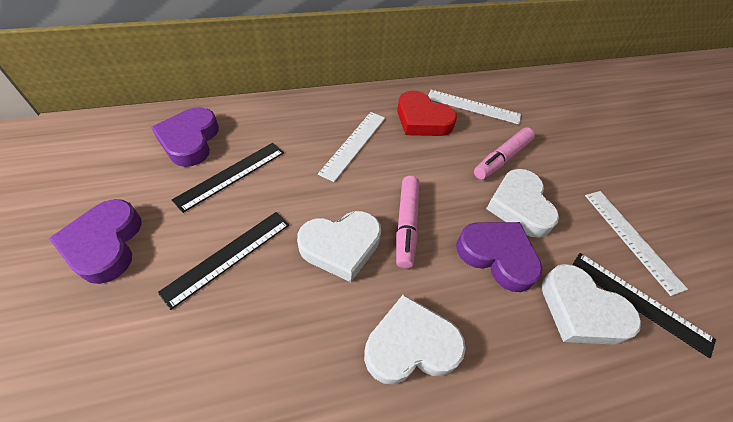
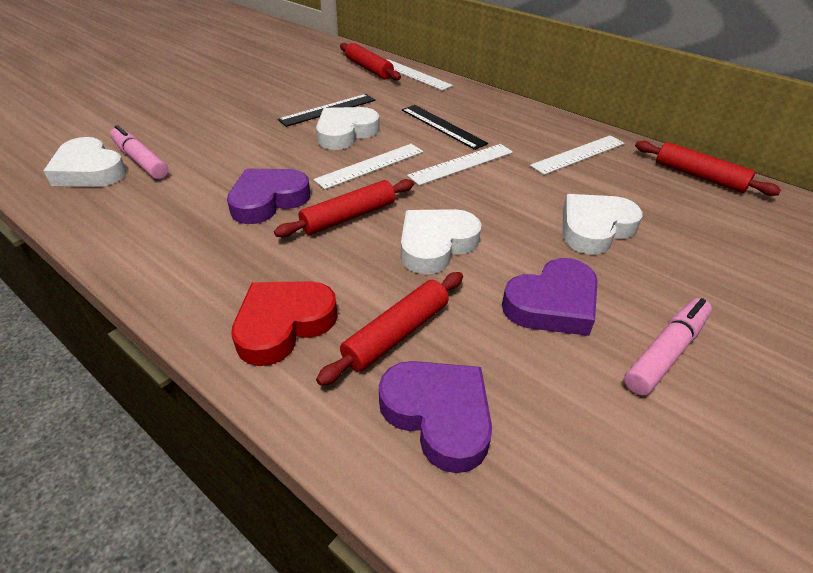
black ruler: [158,212,290,310] [172,143,284,213] [572,253,716,358] = 3 -> [278,94,375,127] [402,105,488,150] = 2
red rolling pin: none = 0 -> [274,179,414,238] [316,272,463,386] [340,43,401,80] [635,141,781,196] = 4
white ruler: [318,112,385,182] [428,90,521,124] [585,191,688,296] = 3 -> [313,144,423,190] [387,59,453,91] [407,144,513,186] [530,136,625,175] = 4

